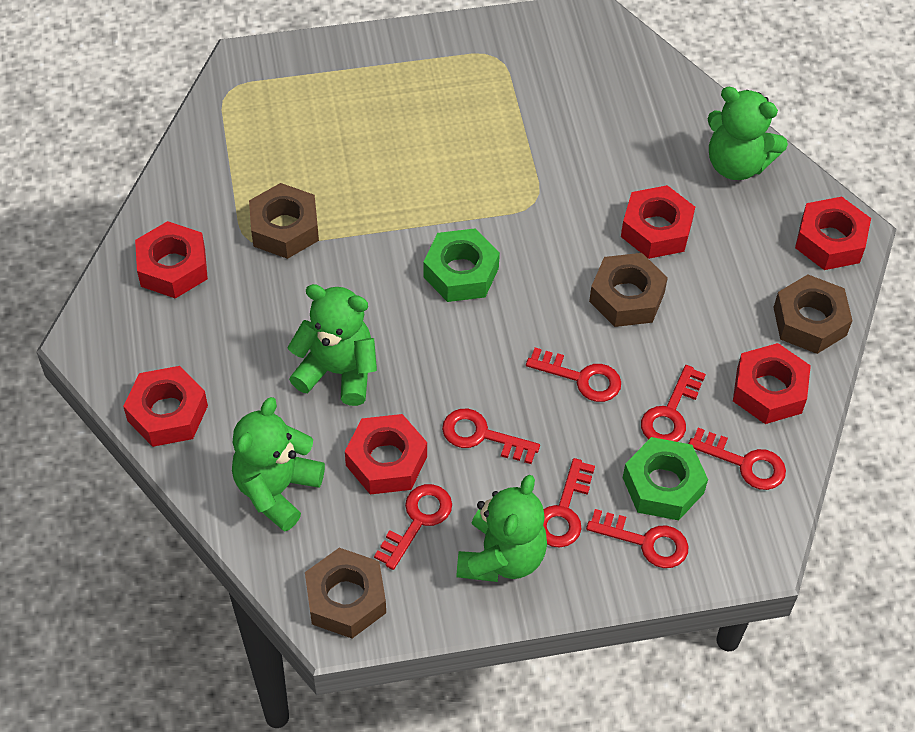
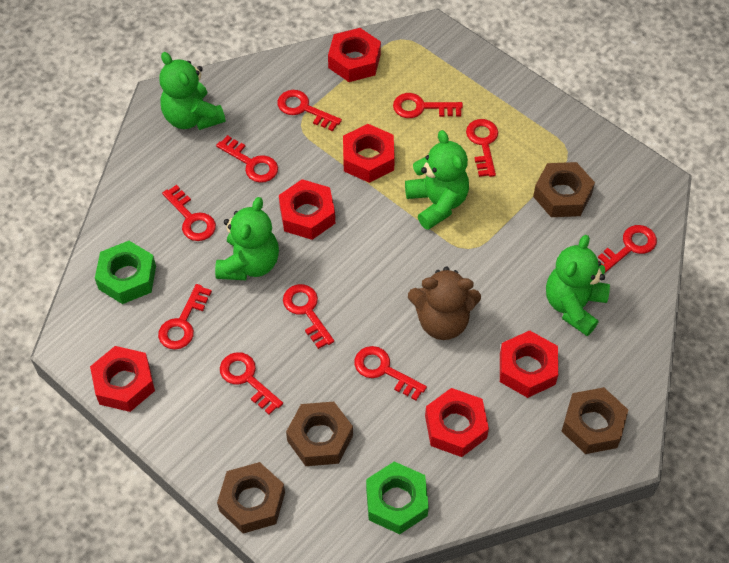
brown teddy bear: none = 0 -> [408,266,481,340] = 1
red key: [374,484,452,570] [442,409,540,464] [526,347,621,402] [543,458,595,548] [586,509,688,568] [641,365,706,442] [688,428,786,490] = 7 -> [158,284,212,350] [162,185,216,241] [216,135,278,183] [220,352,283,415] [277,90,342,131] [283,284,334,349] [354,346,427,401] [393,93,463,118] [466,119,498,177] [598,225,657,273] = 10

